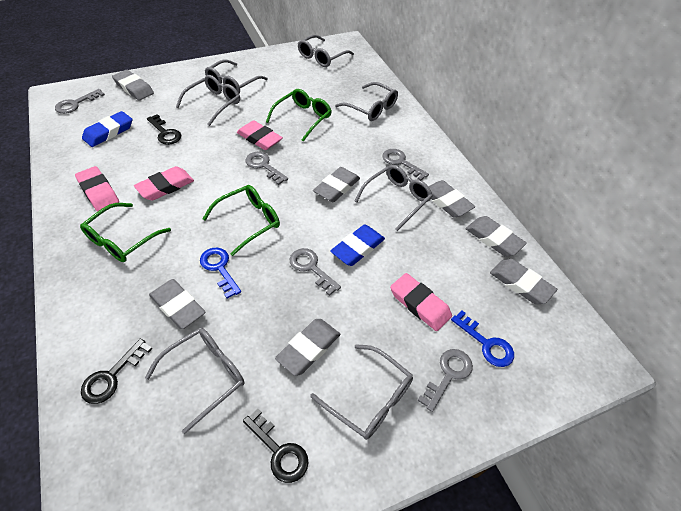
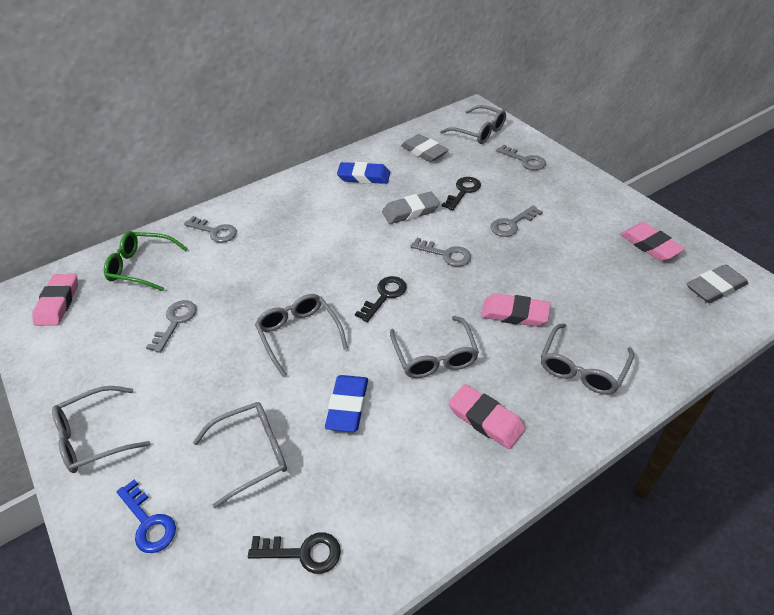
blue key: [200,248,241,299] [451,311,514,367] = 2 -> [116,479,176,553] = 1
green glasses: [80,203,171,262] [202,185,280,256] [266,89,331,142] = 3 -> [104,231,188,291] = 1
grey eraser: [112,70,154,100] [149,279,206,329] [275,319,340,376] [313,167,360,202] [428,180,475,218] [465,216,527,256] [490,259,558,304] = 7 -> [382,191,440,224] [401,134,449,162] [686,264,748,303] = 3
grey glasses: [145,328,244,434] [176,75,240,126] [205,60,268,93] [298,35,354,67] [310,344,413,440] [335,82,398,121] [355,165,433,231] = 7 -> [52,386,150,473] [193,402,287,508] [255,294,348,377] [390,316,479,378] [440,105,506,144] [541,323,634,395] = 6

